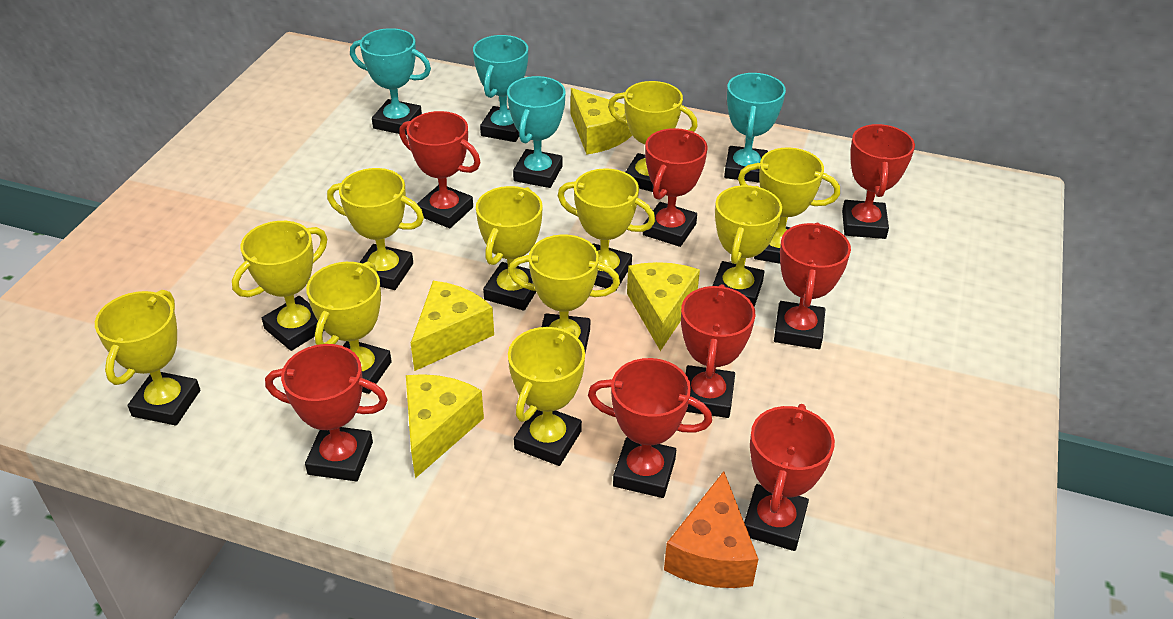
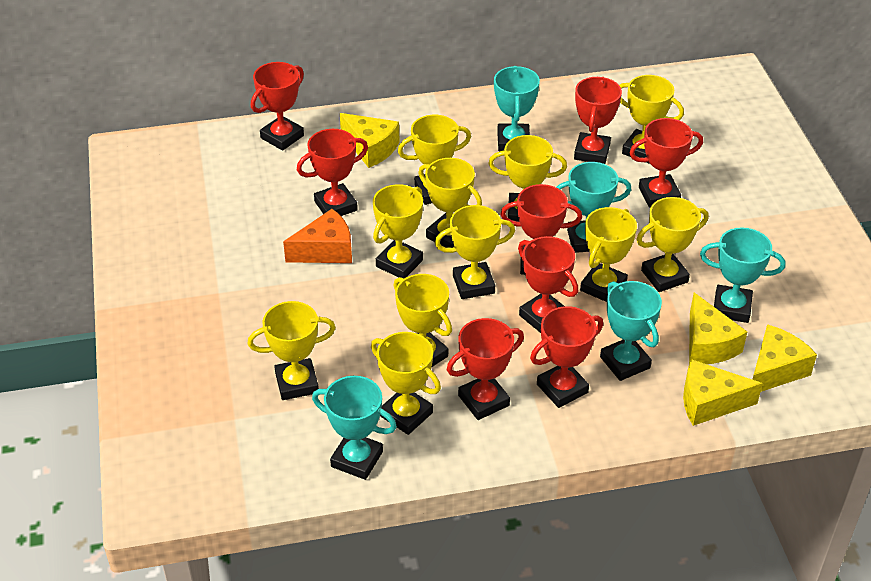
turquoise trophy: [350,28,431,135] [473,35,528,142] [507,76,565,188] [724,73,786,183] = 4 -> [312,376,397,480] [494,66,540,151] [556,162,631,253] [600,281,662,381] [700,227,785,323] = 5

